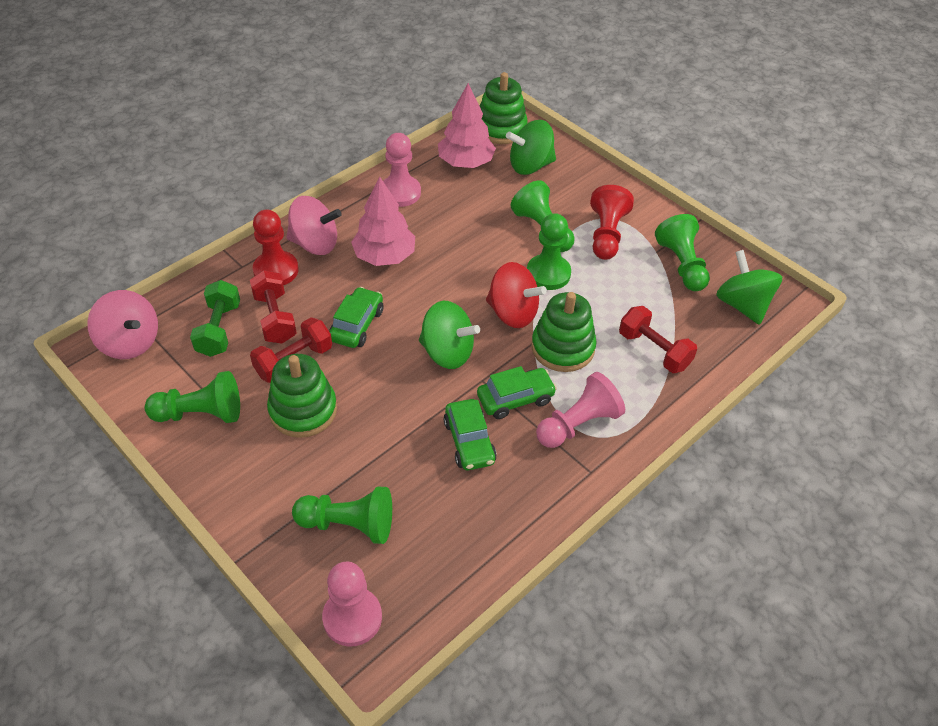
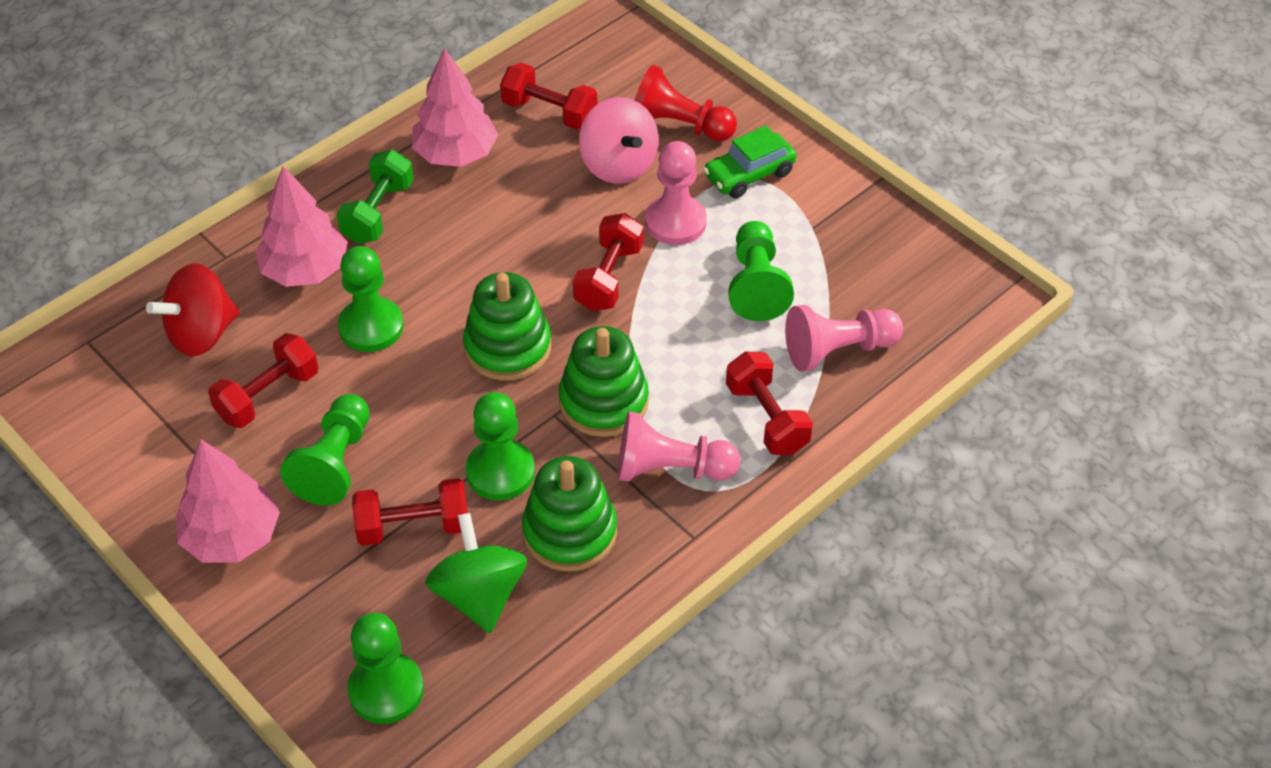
green car: [329,287,383,348] [444,399,497,470] [477,366,557,419] = 3 -> [703,125,796,199] = 1
green spinning top: [419,301,480,369] [506,120,556,175] [716,250,782,325] = 3 -> [425,513,527,633] = 1
pink spinning top: [87,290,158,359] [286,196,342,255] = 2 -> [579,97,659,184] = 1
pink tree: [351,177,415,266] [438,83,496,168] = 2 -> [176,439,280,563] [255,166,348,287] [412,48,498,167] = 3
red dumbbell: [250,270,297,344] [250,317,332,383] [619,306,697,373] = 3 -> [208,333,319,428] [352,478,468,546] [500,63,598,130] [573,213,644,311] [726,351,813,455] = 5
red pawn: [252,210,299,285] [590,185,634,260] = 2 -> [635,65,737,142] = 1

